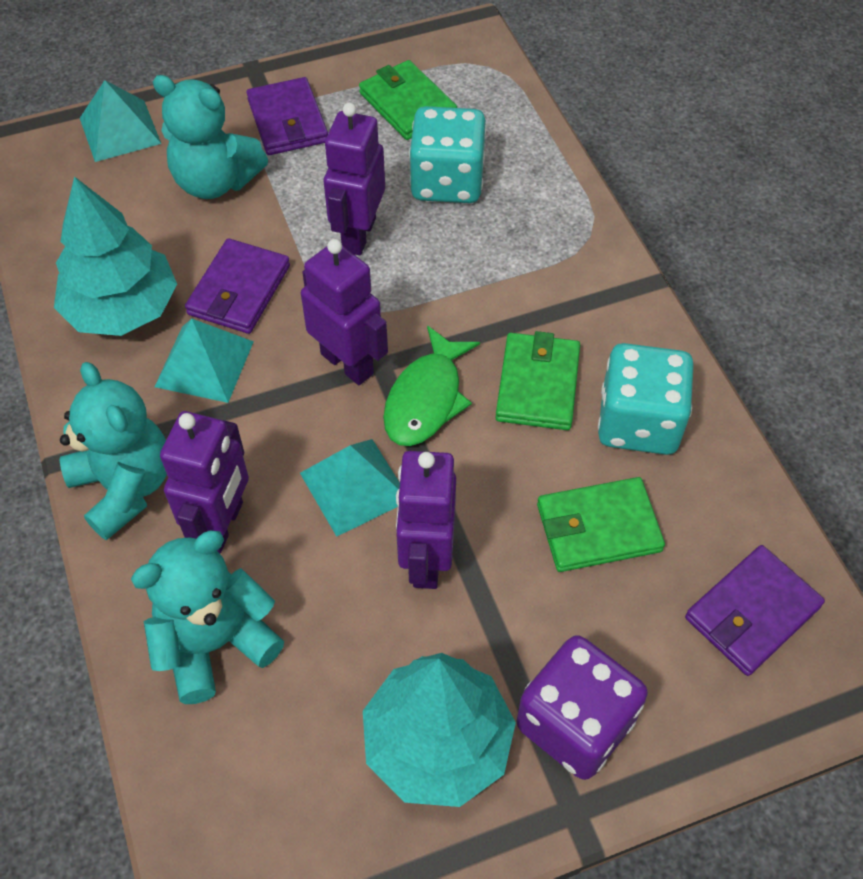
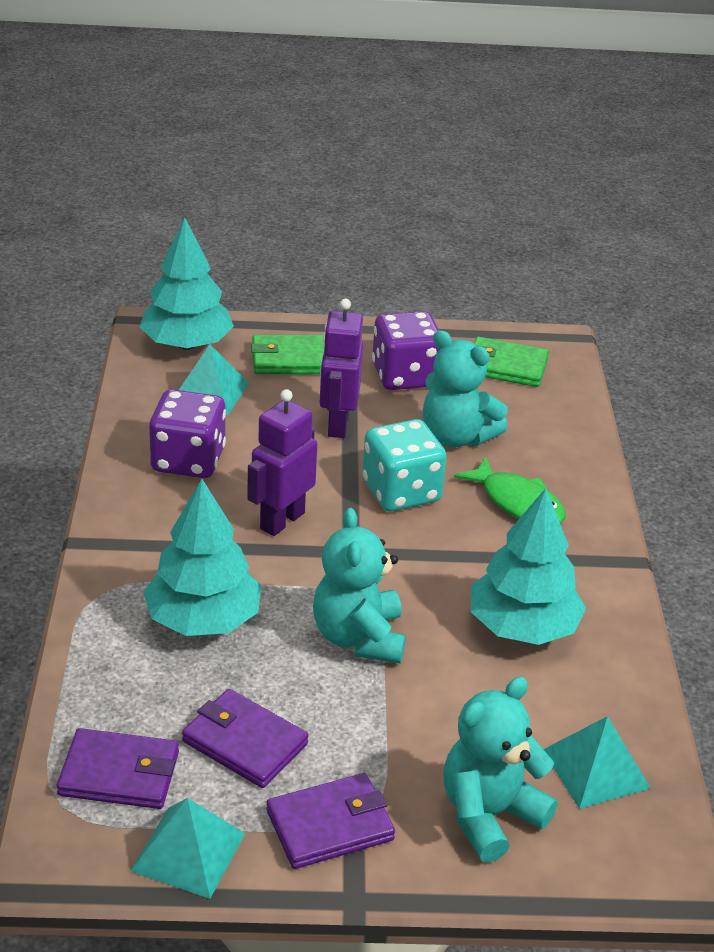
green wallet: [359,60,457,140] [495,331,580,430] [537,477,665,572] = 3 -> [251,335,325,374] [474,337,549,387] = 2
purple dice: [517,635,648,780] = 1 -> [149,389,226,478] [372,311,440,390] = 2
purple robot: [160,411,249,553] [301,239,388,385] [324,103,385,255] [396,451,456,589] = 4 -> [247,389,317,536] [320,299,363,438] = 2
turquoise dice: [409,106,487,203] [598,343,694,455] = 2 -> [362,419,447,511] = 1
turquoise tree: [54,177,177,336] [363,653,516,807] = 2 -> [139,218,234,350] [143,479,261,636] [471,488,586,645] = 3

